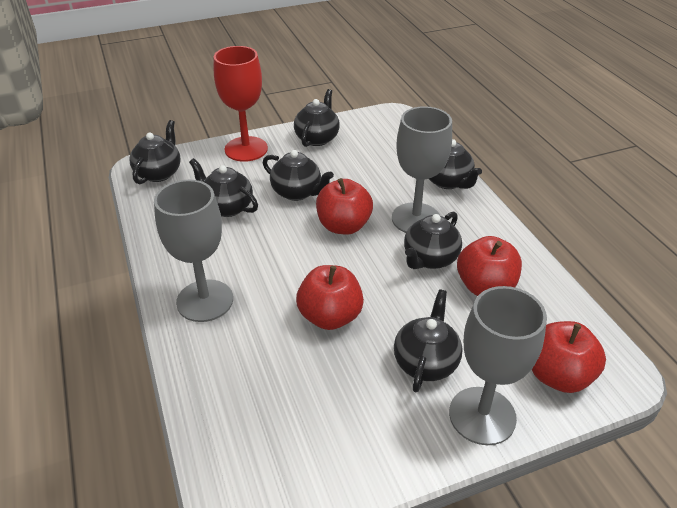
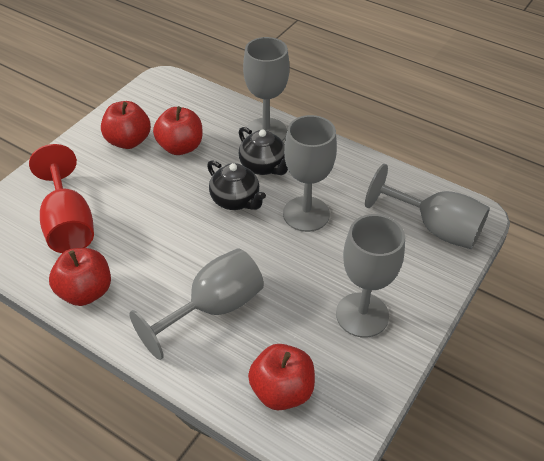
black teapot: [130,120,181,184] [189,158,258,217] [263,150,334,201] [294,89,340,147] [394,289,463,392] [404,211,462,269] [429,139,482,189] = 7 -> [207,160,266,210] [239,127,288,175] = 2
grey goblet: [154,180,233,322] [392,106,452,233] [449,286,547,445] = 3 -> [129,248,264,360] [243,37,289,141] [283,115,337,232] [336,214,405,338] [365,164,490,249] = 5

